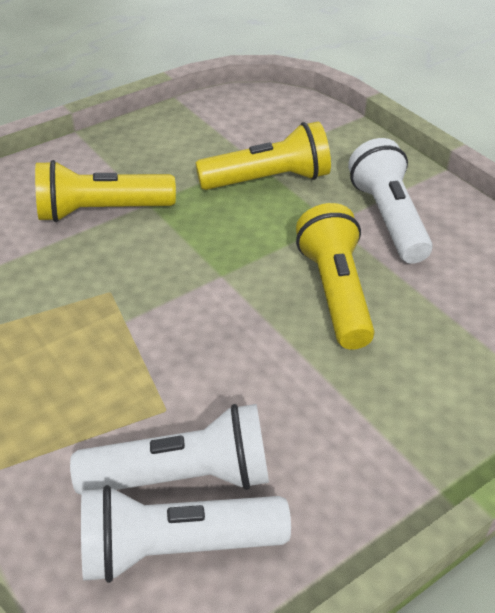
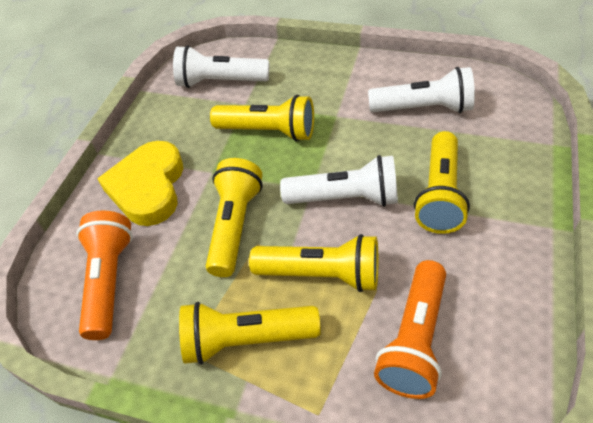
orange flashlight: none = 0 -> [76,210,133,340] [374,260,446,399] = 2
yellow flashlight: [35,160,176,222] [196,121,331,190] [296,203,375,350] = 3 -> [179,302,321,365] [206,158,263,277] [210,95,314,141] [249,234,379,292] [414,131,470,234] = 5
yellow heart: none = 0 -> [97,141,183,226] = 1

